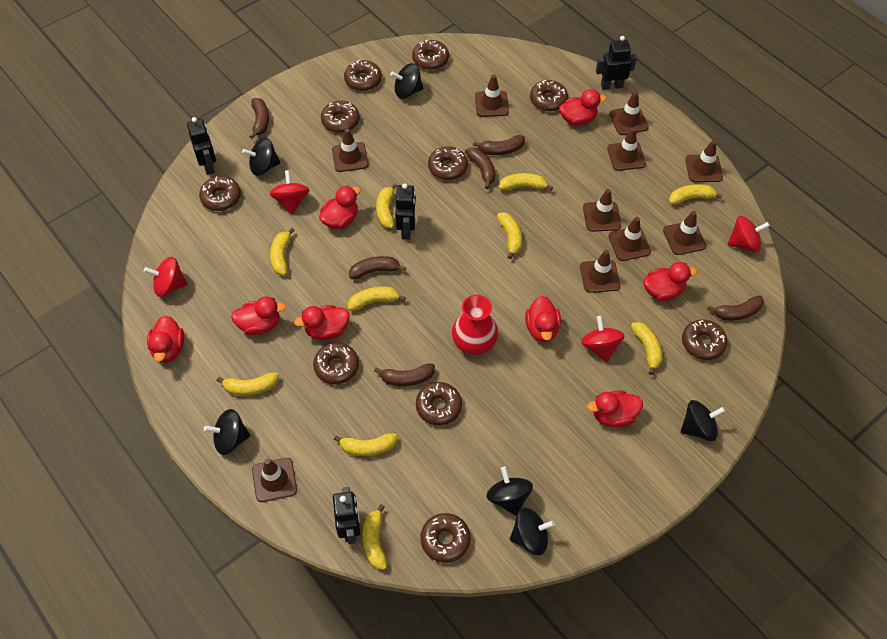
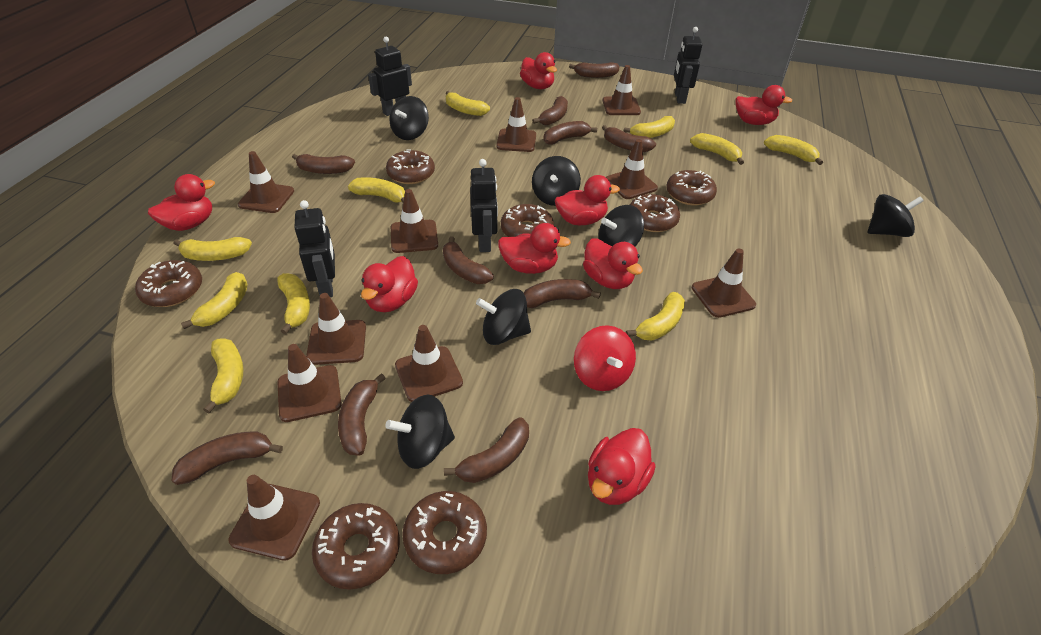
brown banana: [249,98,269,139] [349,256,406,279] [374,364,435,386] [465,147,495,189] [473,135,525,155] [707,296,764,320] = 6 -> [172,432,283,485] [292,154,355,174] [338,373,386,456] [443,237,494,284] [444,417,529,483] [524,279,601,308] [532,96,568,126] [543,121,597,145] [569,62,620,78] [602,125,656,152] = 10
brown donut: [199,176,241,211] [313,343,359,384] [321,101,360,133] [344,60,382,91] [412,39,449,70] [416,382,462,426] [421,513,470,563] [428,146,468,180] [530,80,568,111] [682,320,727,360] = 10 -> [135,260,202,307] [312,503,400,589] [386,150,435,184] [402,491,487,574] [501,204,554,237] [630,194,680,232] [666,170,717,206] = 7
red spinning top: [144,257,188,297] [270,170,310,214] [581,316,625,362] [727,216,770,253] = 4 -> [574,325,636,391] = 1
red vase: [452,294,498,355] = 1 -> none = 0

